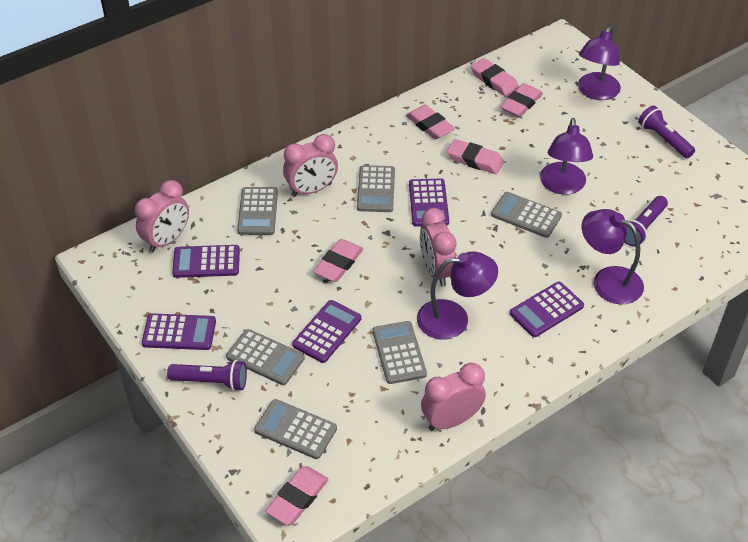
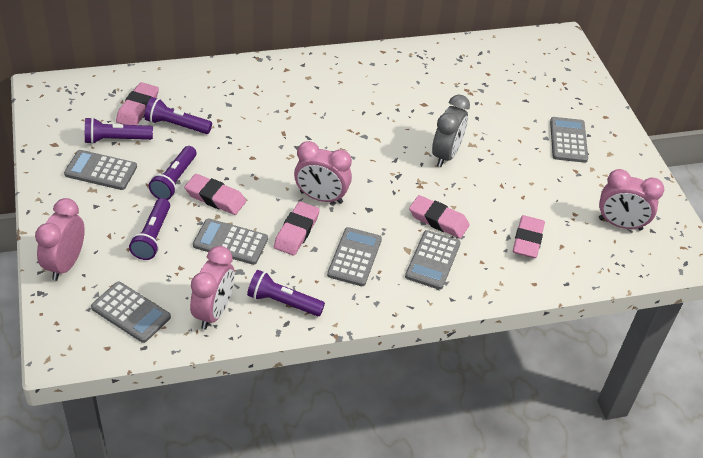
grey clock: none = 0 -> [432,95,470,167] = 1
pink eraser: [265,466,329,525] [313,239,363,282] [406,105,455,140] [447,139,504,174] [471,58,519,97] [500,83,543,117] = 6 -> [116,82,159,125] [184,174,246,215] [274,202,320,255] [409,195,470,238] [513,215,545,258] = 5
purple calculator: [142,313,216,350] [172,245,240,278] [292,300,361,363] [409,178,449,227] [510,282,584,337] = 5 -> none = 0
purple flashlight: [167,360,247,391] [624,196,668,246] [638,105,695,158] = 3 -> [85,117,153,144] [129,198,170,260] [144,97,212,134] [149,146,197,200] [247,270,325,316] = 5
purple lamp: [417,251,498,340] [540,118,593,194] [578,26,621,100] [582,209,644,304] = 4 -> none = 0

